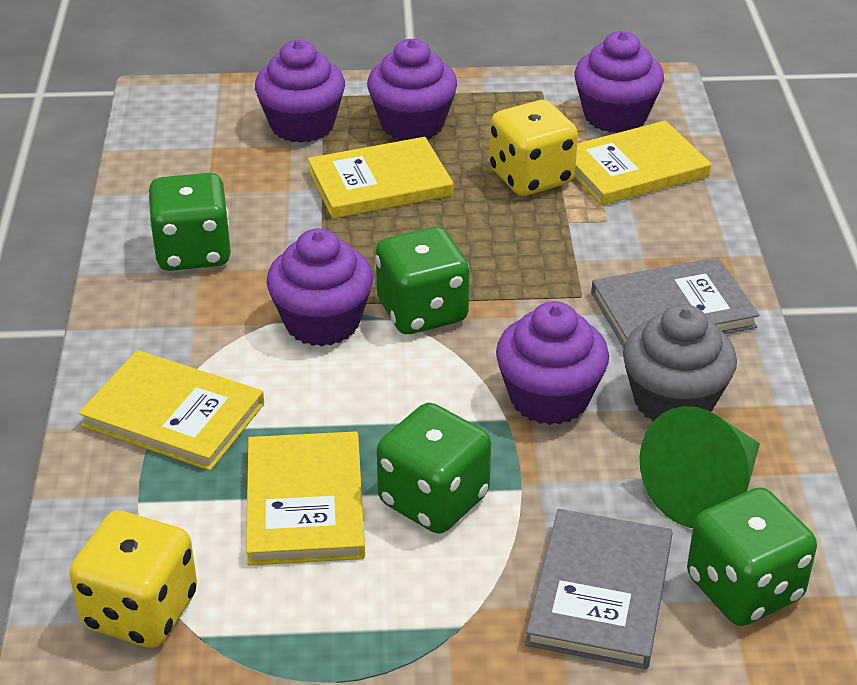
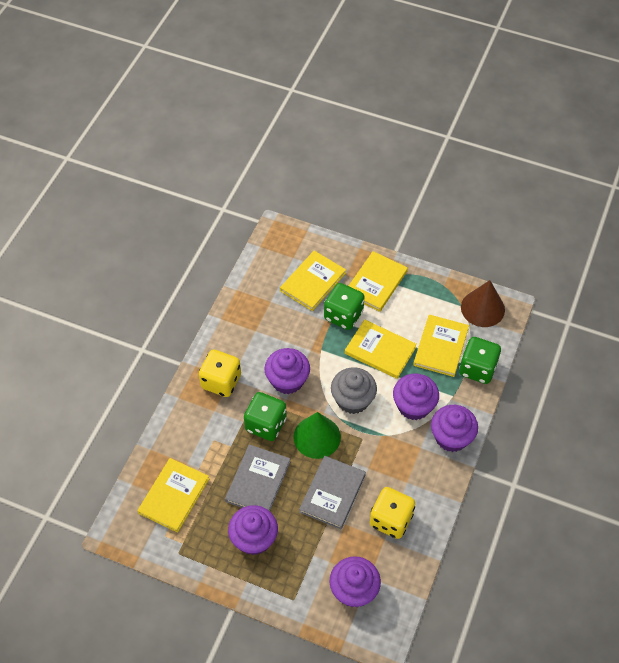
brown cone: none = 0 -> [461,280,505,327] = 1
green dice: [148,173,231,271] [375,227,470,334] [377,403,491,534] [687,487,817,626] = 4 -> [244,392,287,441] [324,283,364,330] [459,337,501,384] = 3
yellow book: [79,350,264,471] [246,431,365,565] [308,137,453,219] [574,121,711,205] = 4 -> [137,458,209,533] [280,251,346,311] [345,319,417,379] [349,251,408,312] [413,315,469,377] = 5

